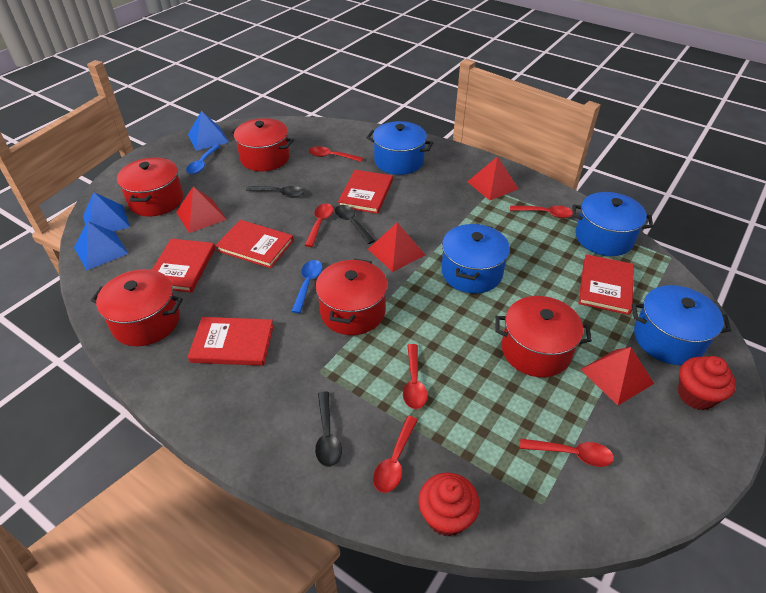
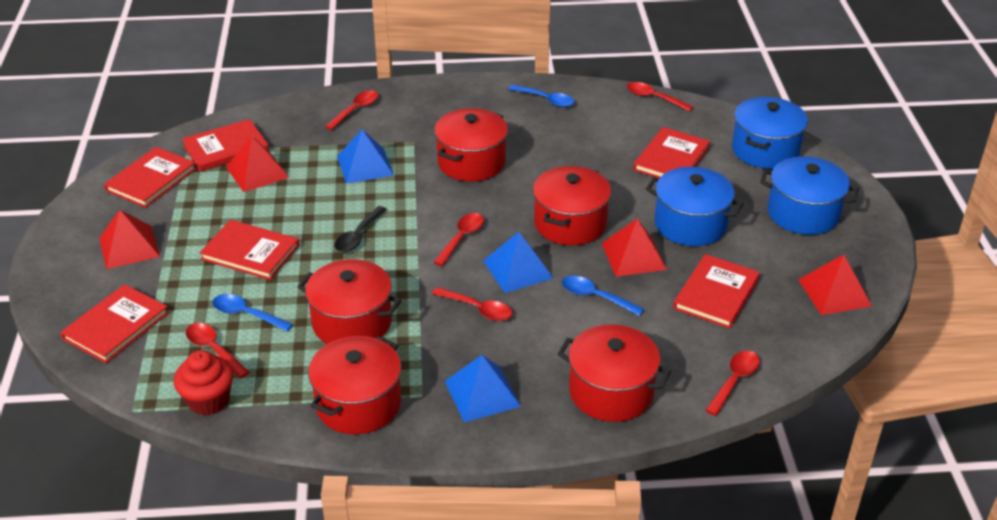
black spoon: [246,186,304,198] [315,391,342,467] [335,205,375,244] = 3 -> [334,206,387,252] = 1
blue pot: [366,121,433,175] [441,224,510,294] [572,192,653,256] [632,285,731,365] = 4 -> [646,167,744,246] [732,97,808,169] [760,156,859,235] = 3
blue spoon: [186,145,220,174] [291,260,322,313] = 2 -> [212,294,293,332] [509,85,574,107] [562,276,644,316] = 3
red book: [152,239,215,293] [188,317,274,366] [215,220,294,268] [338,170,393,214] [578,254,634,315] = 5 -> [60,284,169,363] [104,147,197,208] [182,119,269,172] [200,220,299,280] [633,127,710,178] [673,254,760,329] = 6
red cupcake: [419,473,480,537] [678,356,736,410] = 2 -> [174,350,234,415] = 1

